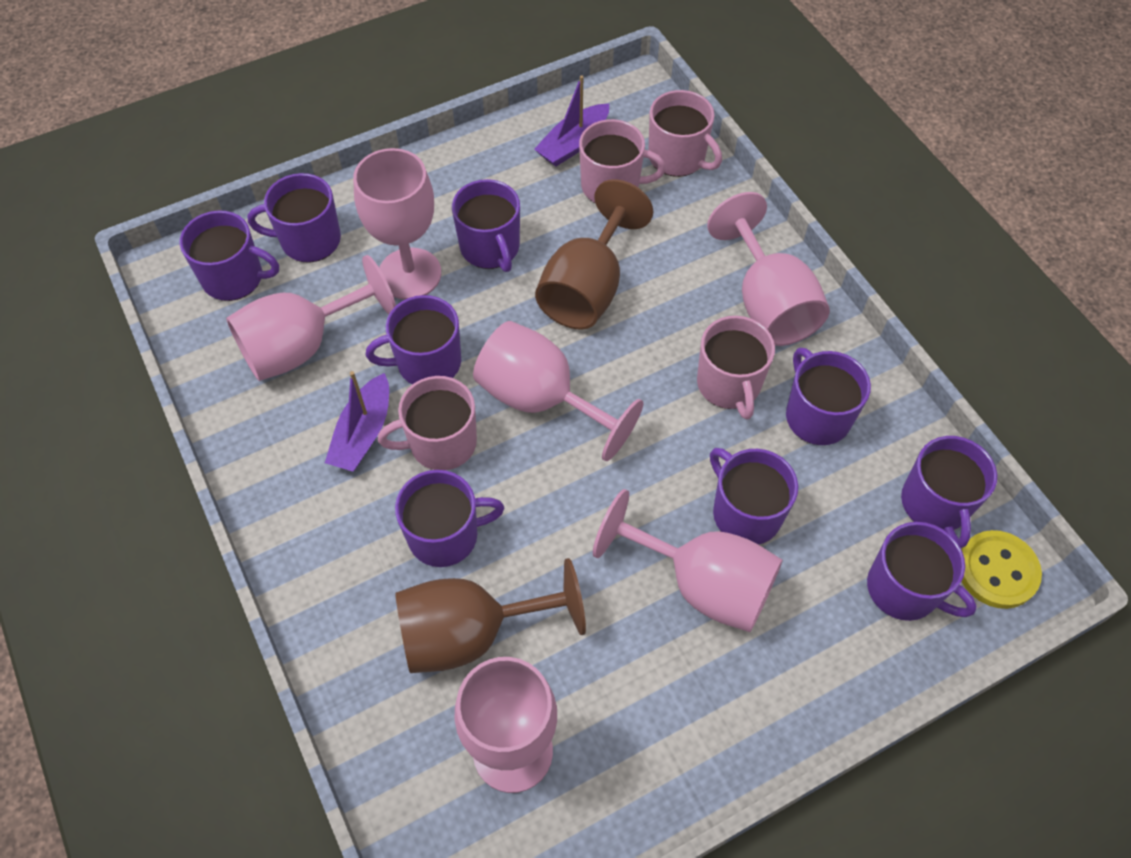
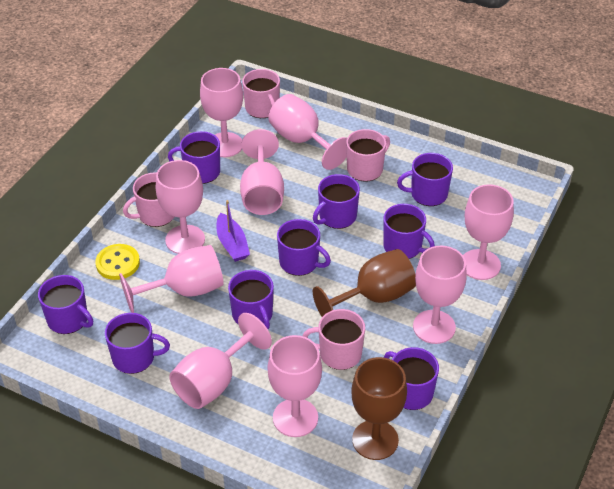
pink goblet: [226,255,396,381] [353,148,441,300] [454,657,557,793] [473,321,643,461] [593,489,783,632] [707,192,830,346] = 6 -> [119,245,224,313] [156,160,205,254] [169,313,272,409] [200,68,243,157] [240,129,284,215] [268,94,347,170] [268,335,322,437] [413,246,467,344] [463,184,514,280] = 9
purple boat: [325,371,389,471] [534,75,609,167] = 2 -> [216,200,250,262] = 1

